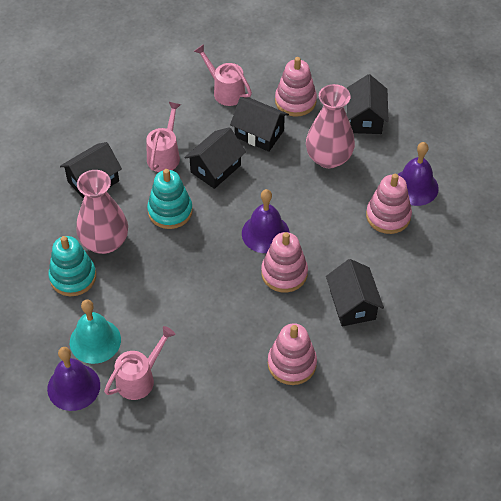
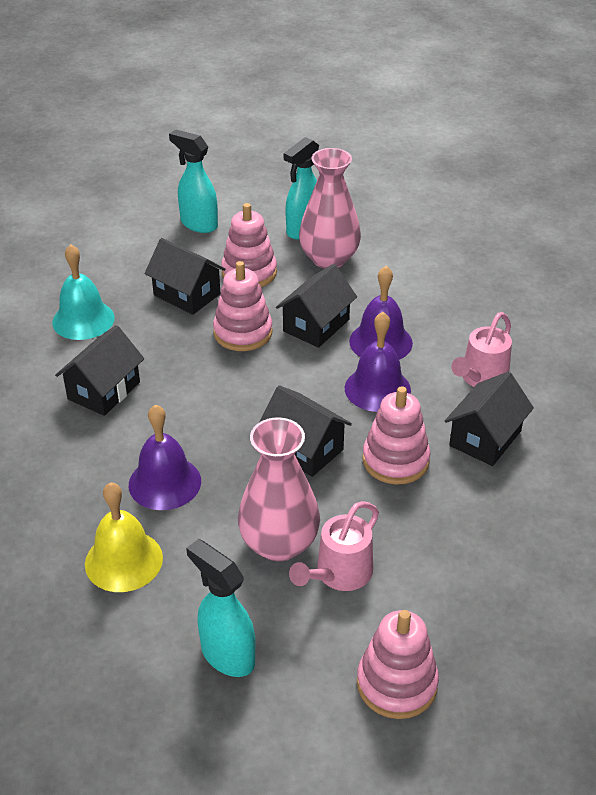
pink watering can: [104,326,175,400] [146,102,181,172] [194,44,252,106] = 3 -> [289,501,379,591] [451,312,512,387] = 2
turquoise spray bottle: none = 0 -> [169,130,218,233] [186,539,255,677] [284,137,319,240] = 3
turquoise stacking toy: [48,236,96,296] [147,169,193,229] = 2 -> none = 0
yellow bell: none = 0 -> [85,482,163,592] = 1

